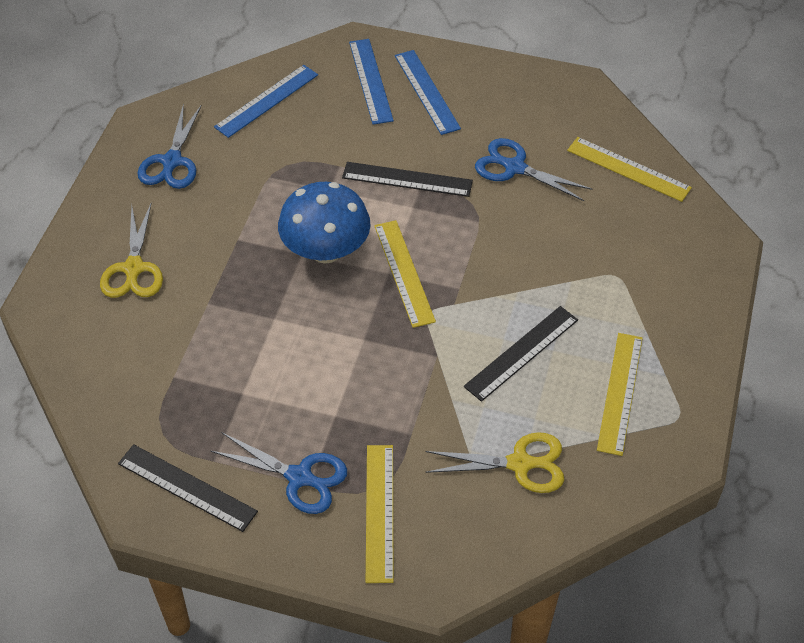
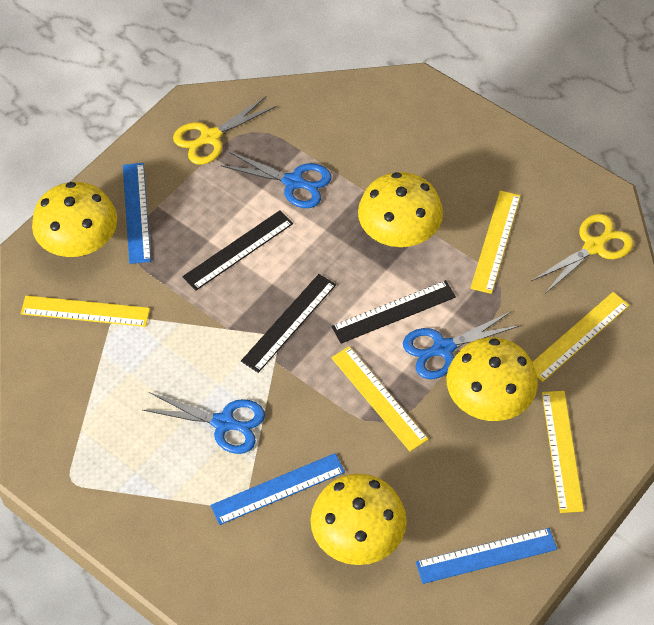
blue mushroom: [278,182,371,263] = 1 -> none = 0
yellow mushroom: none = 0 -> [32,182,117,257] [310,473,407,565] [358,172,443,247] [446,337,538,421] = 4
yellow ruler: [366,445,393,583] [374,220,436,328] [567,137,692,202] [597,333,643,456] = 4 -> [21,296,150,327] [331,346,428,451] [470,191,521,294] [533,292,630,382] [542,391,584,513] = 5

